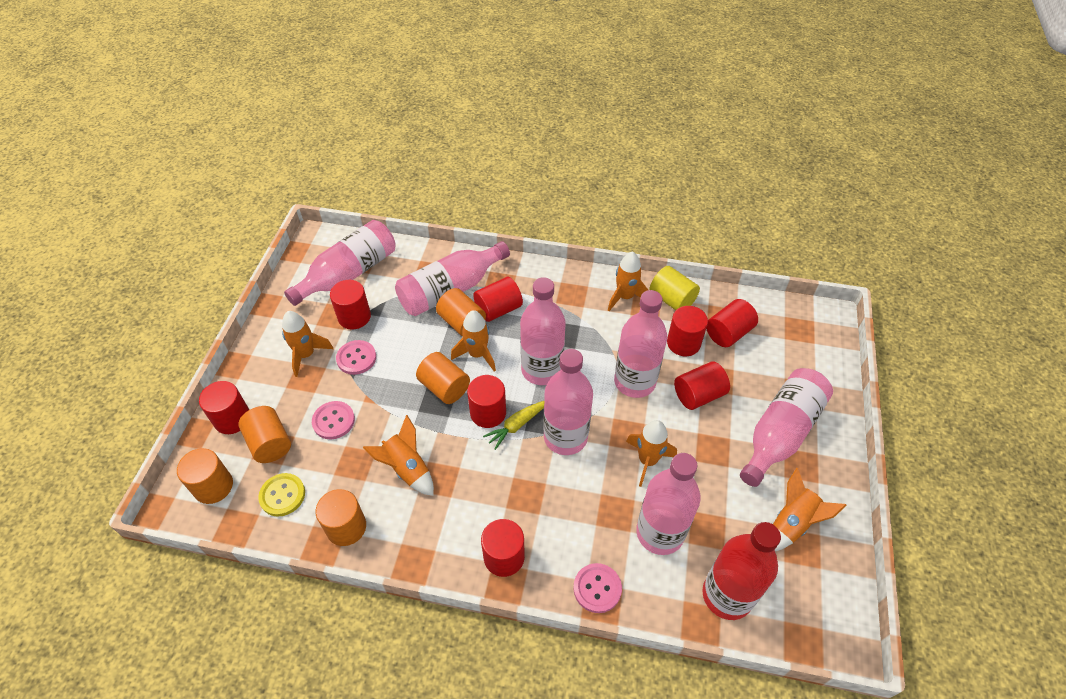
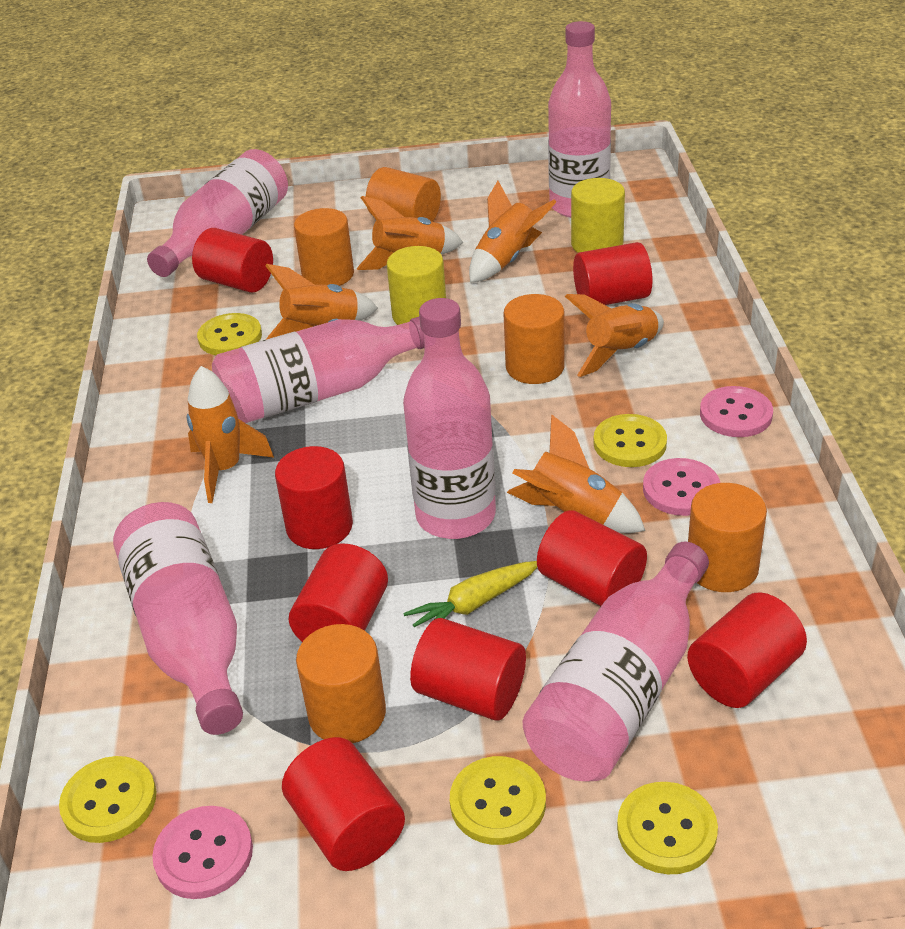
pink bottle: [284,220,396,306] [395,241,510,316] [520,277,566,385] [543,349,593,455] [614,290,667,398] [636,453,701,555] [740,368,833,487] = 7 -> [113,502,243,735] [147,149,288,277] [212,317,425,423] [403,298,496,539] [523,541,709,781] [548,21,611,218] = 6
red bottle: [702,522,781,620] = 1 -> none = 0
yellow button: [258,473,305,517] = 1 -> [59,756,157,843] [197,313,262,355] [450,756,546,845] [593,414,667,467] [617,782,718,874] = 5
yellow cylinder: [649,266,700,310] = 1 -> [387,246,446,325] [571,178,625,253] = 2

